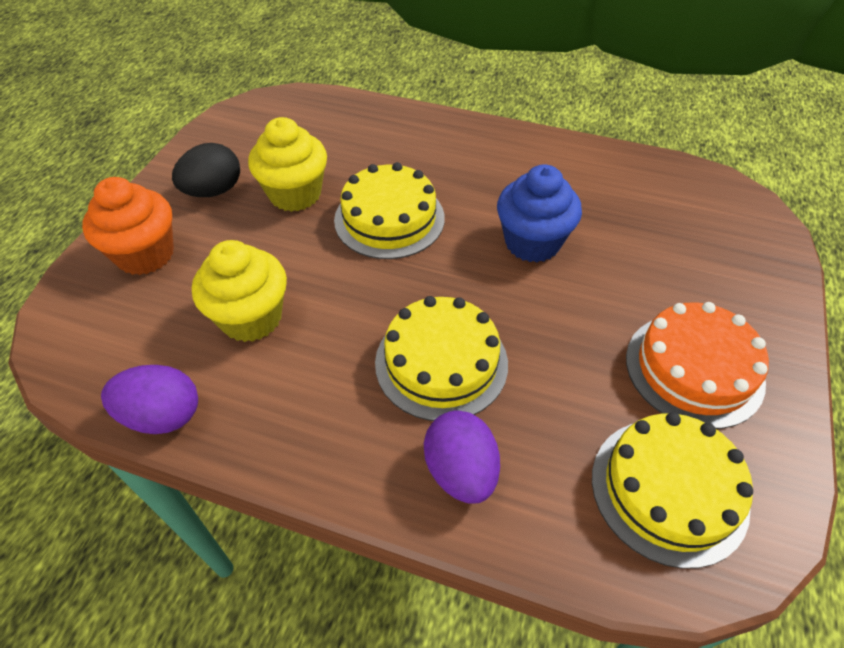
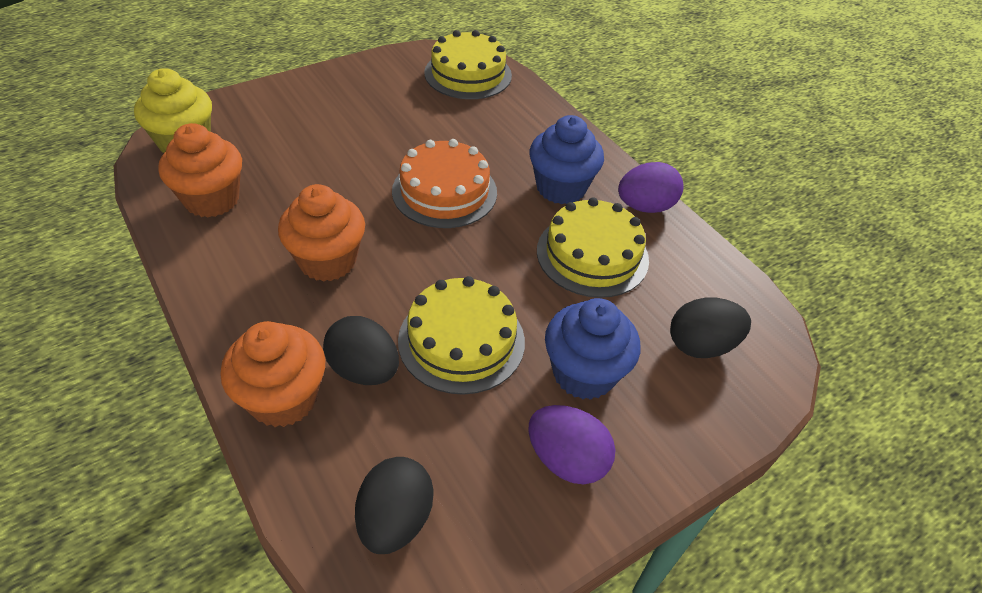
black egg: [172,143,240,197] = 1 -> [323,316,399,385] [355,457,434,554] [670,297,751,358] = 3
blue cupcake: [497,164,582,262] = 1 -> [529,115,604,204] [545,298,640,400] = 2
orange cupcake: [82,177,174,275] = 1 -> [158,123,242,217] [220,321,325,427] [278,184,365,282] = 3
yellow cupcake: [192,240,287,342] [248,117,327,212] = 2 -> [134,68,212,153] = 1

